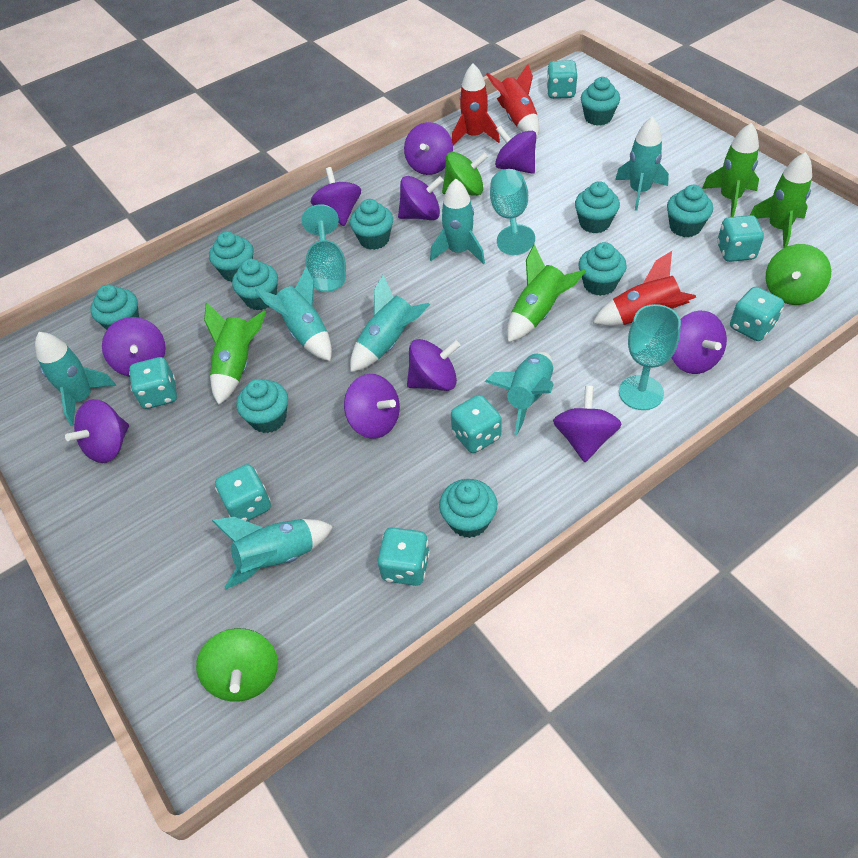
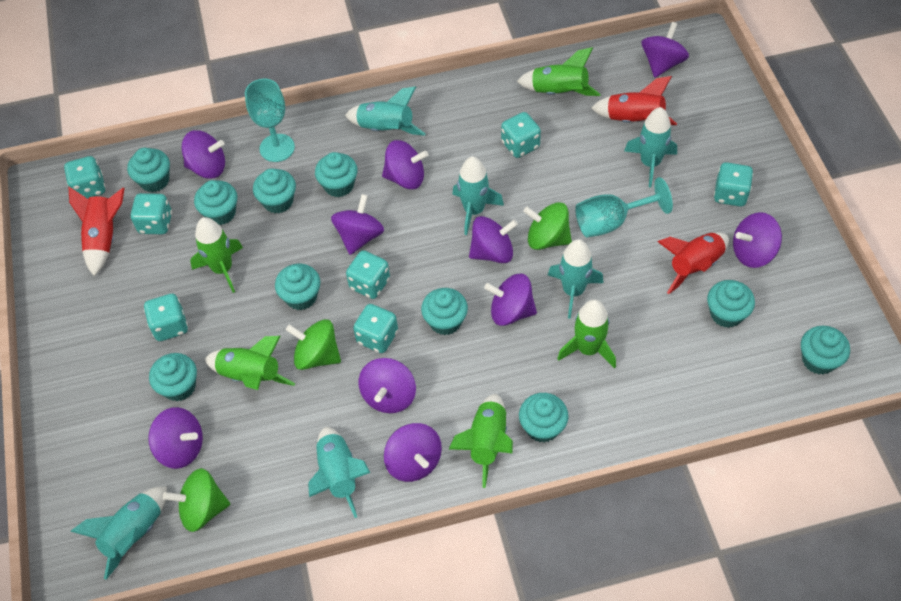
green rocket: [204,302,266,405] [507,244,586,342] [702,123,759,217] [750,152,812,248] = 4 -> [190,217,243,293] [205,336,295,390] [449,394,513,488] [517,47,601,96] [557,299,616,369] = 5
turquoise goblet: [302,204,346,292] [490,169,535,255] [619,304,681,410] = 3 -> [245,79,295,162] [575,177,673,238] = 2
turquoise rocket: [35,332,116,426] [212,517,333,589] [255,267,332,361] [350,275,430,372] [430,178,485,264] [485,352,554,435] [615,116,669,211] = 7 -> [70,487,167,579] [308,427,370,518] [345,86,426,136] [453,156,504,235] [548,239,604,319] [624,107,677,187] = 6

